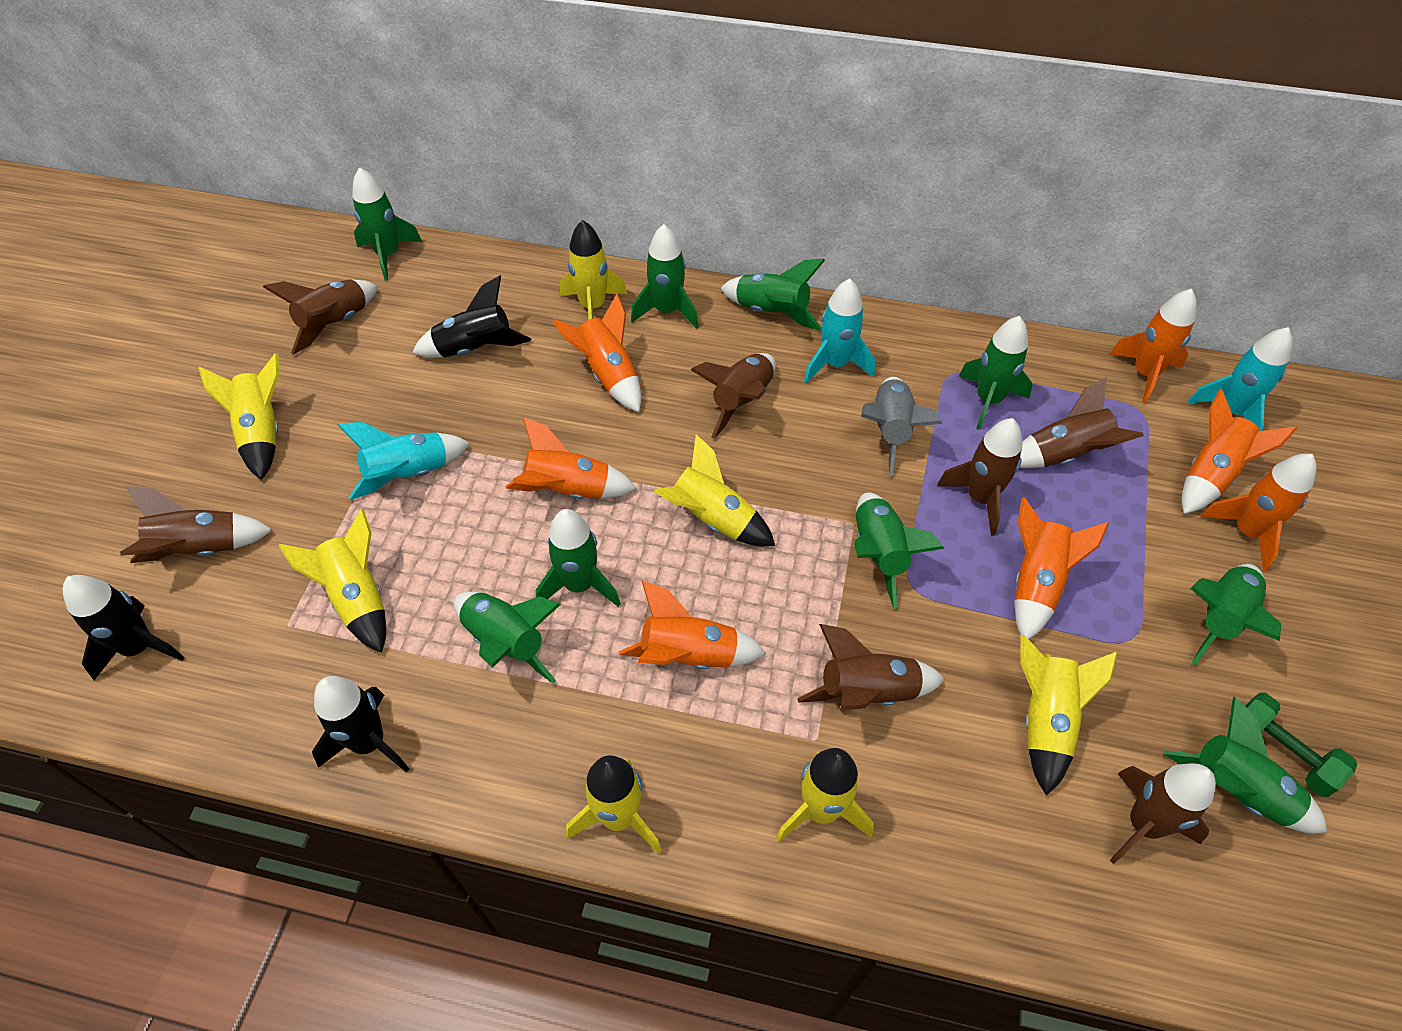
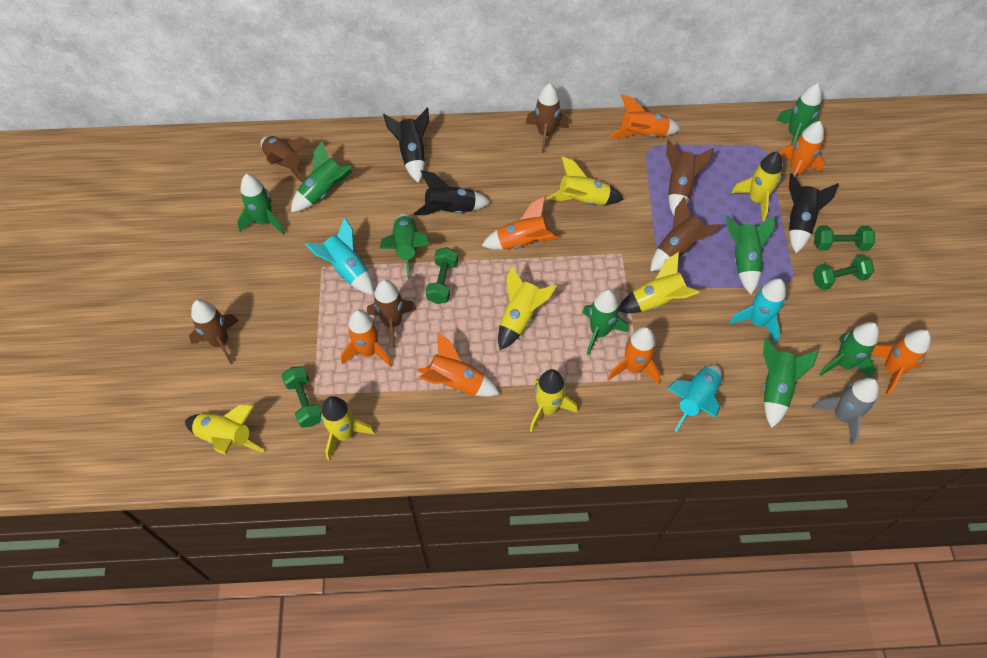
brown rocket: [120,486,272,563] [263,280,378,355] [691,353,776,439] [797,624,945,710] [937,418,1022,536] [1020,377,1144,468] [1110,763,1216,864] = 7 -> [189,300,238,364] [261,136,310,183] [367,280,417,348] [526,83,569,153] [651,197,722,271] [666,139,714,215] = 6
green dumbbell: [1245,692,1357,797] = 1 -> [281,366,322,428] [426,247,458,304] [812,254,874,290] [814,225,875,251] = 4
green rocket: [352,167,422,281] [454,592,561,684] [536,509,621,607] [631,224,699,329] [720,259,825,330] [854,492,945,609] [958,316,1033,430] [1163,697,1327,833] [1190,564,1281,665] = 9 -> [237,174,285,235] [291,141,353,212] [379,213,430,279] [582,289,628,355] [726,215,775,294] [763,338,819,428] [776,83,822,145] [819,322,879,378] = 8

